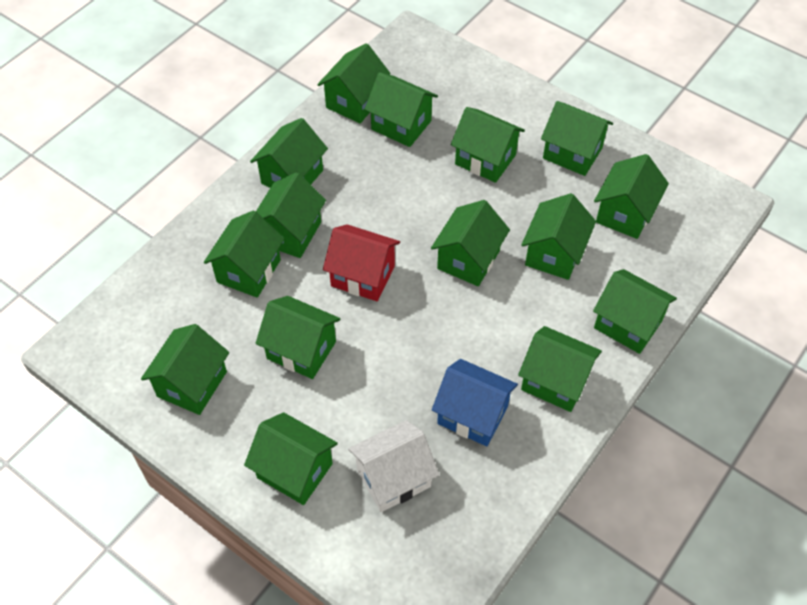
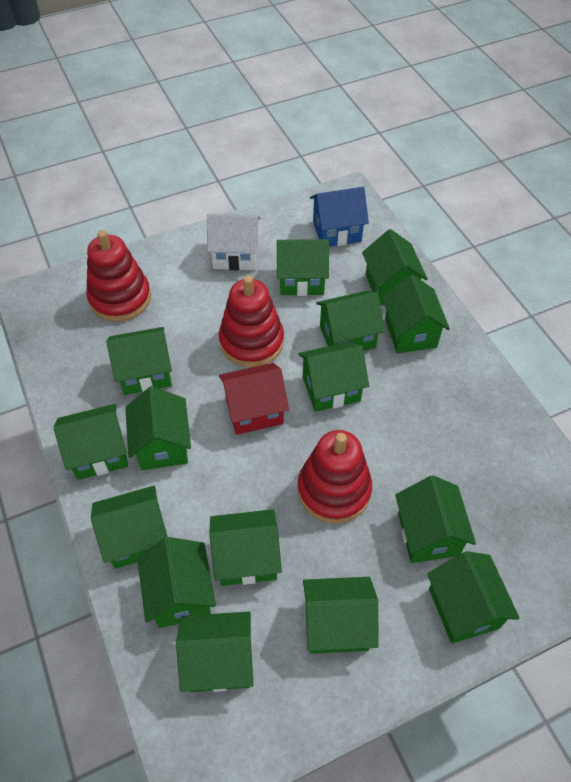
red stacking toy: none = 0 -> [86,230,151,322] [219,275,284,367] [298,430,372,524] = 3

